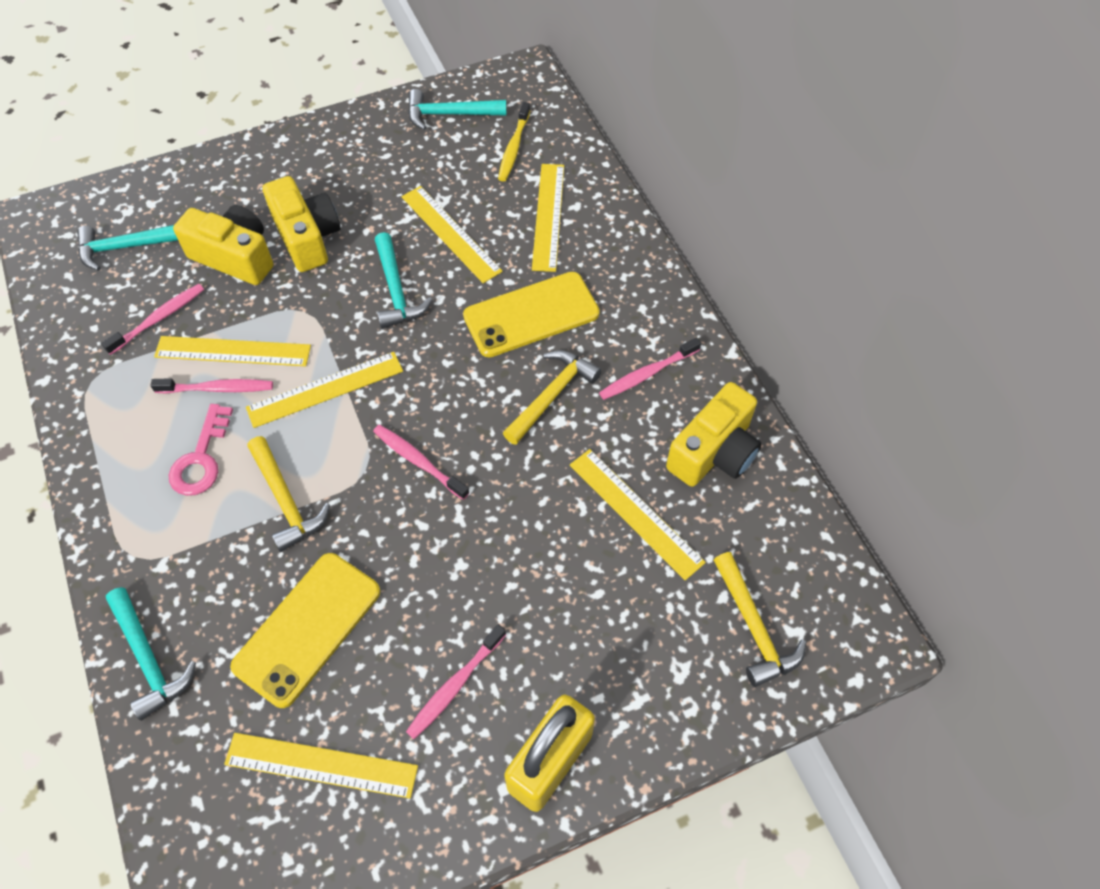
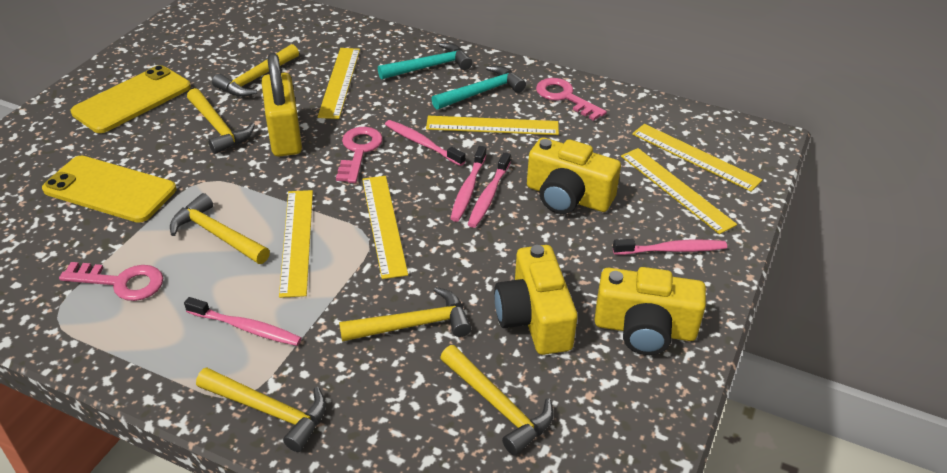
pink key: [169,404,233,496] = 1 -> [59,262,164,301] [336,127,383,183] [536,78,607,121] = 3
turquoise hammer: [77,225,178,271] [106,587,196,721] [375,232,432,329] [408,89,506,130] = 4 -> [378,43,472,79] [432,66,526,110] = 2
yellow hammer: [247,436,330,552] [503,350,602,445] [714,552,806,687] = 3 -> [170,193,270,264] [187,88,255,154] [196,367,326,452] [212,44,299,97] [339,287,471,342] [440,345,553,456] = 6
yellow toothbrush: [498,102,530,182] = 1 -> none = 0

